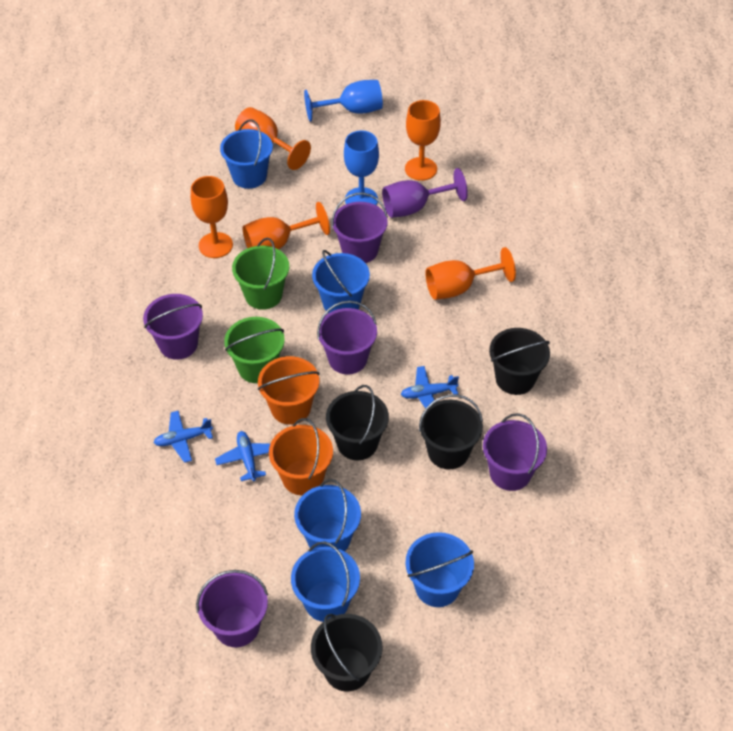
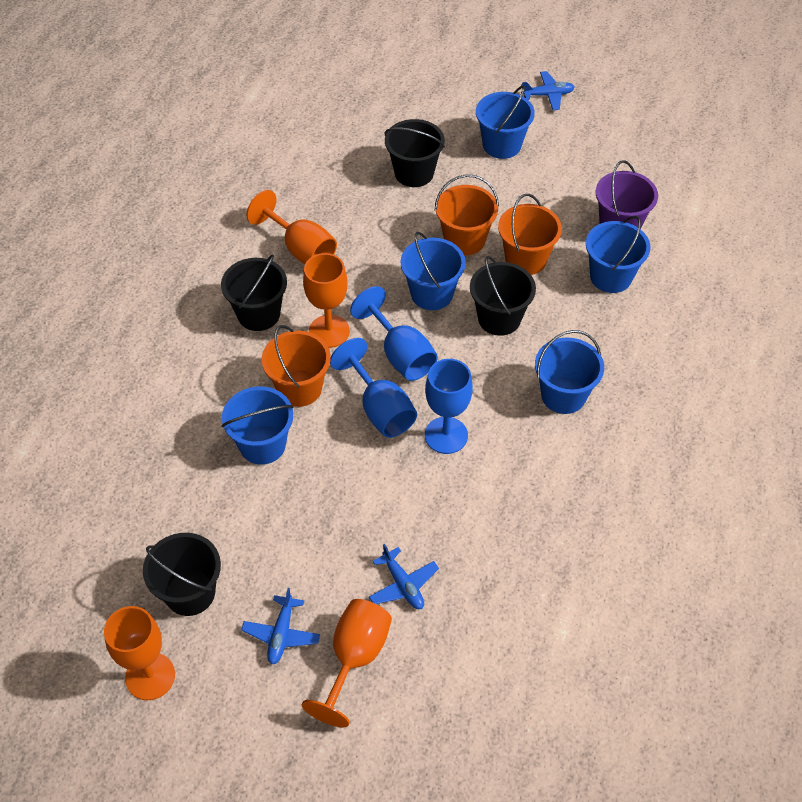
blue goblet: [304,80,383,122] [344,130,379,205] = 2 -> [330,338,417,438] [350,286,438,381] [425,359,473,454] = 3
green bucket: [224,317,285,383] [232,238,289,310] = 2 -> none = 0
orange bucket: [258,356,320,425] [269,418,333,495] = 2 -> [262,325,331,407] [435,174,499,255] [498,194,562,275] = 3
orange goblet: [191,176,233,258] [235,107,311,170] [243,202,330,249] [405,100,441,181] [425,247,516,300] = 5 -> [104,606,175,700] [246,190,337,264] [302,599,392,728] [303,253,350,348] = 4
purple bucket: [143,294,203,360] [196,570,268,647] [317,301,377,374] [332,193,388,263] [483,413,547,491] = 5 -> [596,160,658,229] = 1
purple goblet: [382,168,468,218] = 1 -> none = 0

